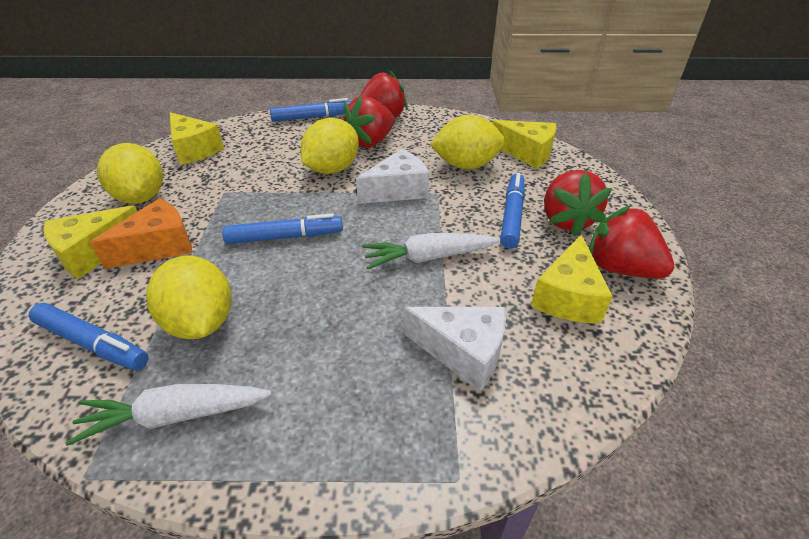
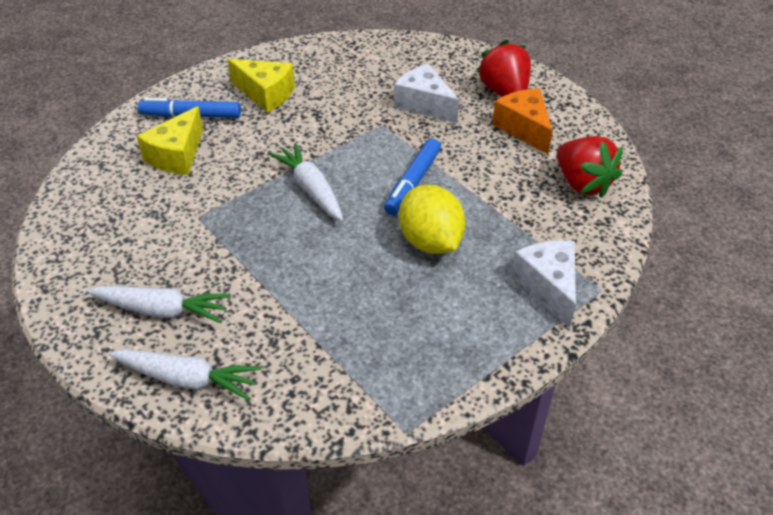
blue marker: [29,303,149,370] [222,213,343,244] [270,98,351,122] [500,173,525,249] = 4 -> [138,98,241,118] [384,139,441,215] = 2
red strawberry: [343,96,395,148] [359,70,408,118] [544,170,612,236] [589,205,674,279] = 4 -> [476,40,531,97] [557,136,623,198] = 2
white carrot: [65,384,272,446] [362,233,500,269] = 2 -> [87,286,231,324] [109,349,261,400] [269,143,343,221] = 3
yellow cheese: [43,205,137,279] [170,112,224,165] [492,120,556,168] [531,234,613,323] = 4 -> [137,106,203,175] [227,59,295,112] = 2
yellow lemon: [97,143,163,204] [146,256,231,339] [300,118,359,174] [430,115,505,169] = 4 -> [399,185,466,254] = 1

